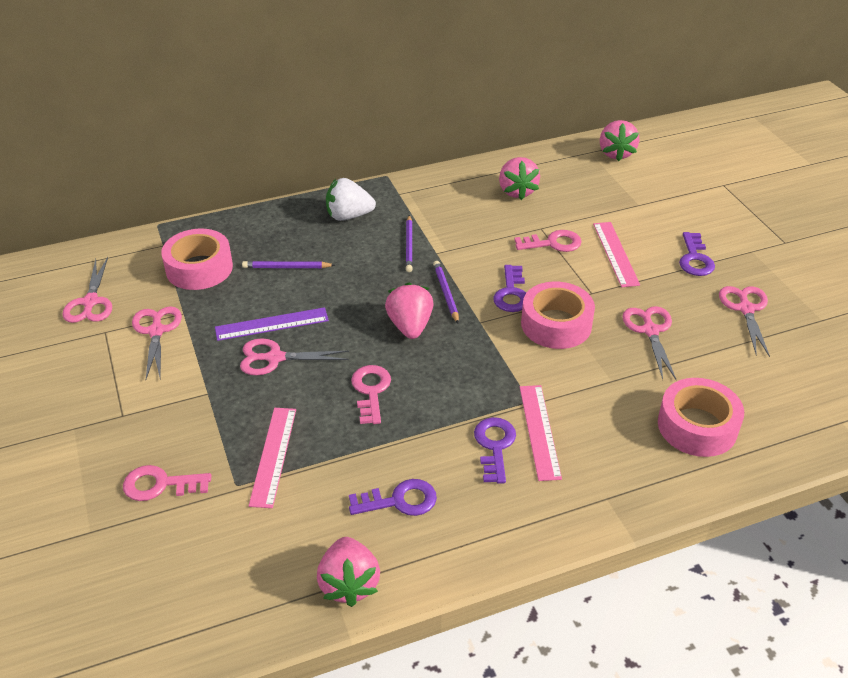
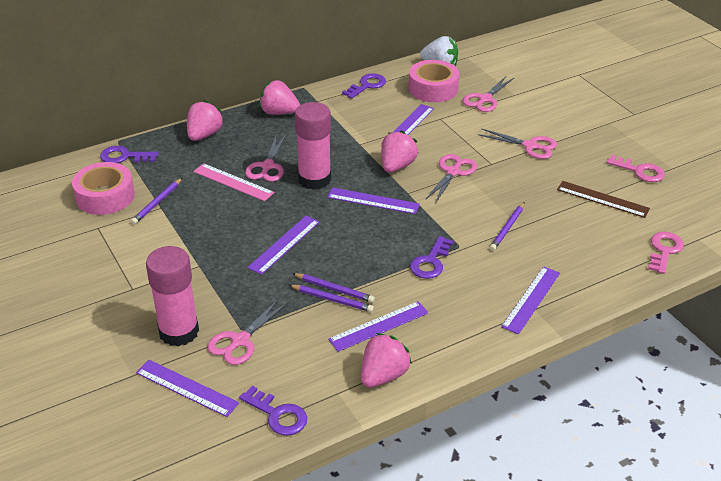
brown ruler: none = 0 -> [557,181,650,218] = 1
pink glue stick: none = 0 -> [146,246,199,346] [295,102,331,190] = 2
pink key: [123,465,211,501] [351,365,391,424] [514,230,581,252] = 3 -> [606,154,665,182] [648,232,684,274] = 2
pink ruler: [249,408,296,508] [520,385,562,481] [593,222,640,287] = 3 -> [194,163,274,201] = 1
pink tape: [161,229,233,290] [521,282,595,349] [658,378,744,457] = 3 -> [72,162,135,215] [409,60,459,102] = 2
purple pencil: [242,261,335,268] [406,215,413,272] [433,261,459,324] = 3 -> [131,178,182,224] [289,285,374,312] [292,273,375,303] [490,202,525,251] = 4
purple ruler: [215,307,329,341] = 1 -> [136,360,239,417] [248,216,320,275] [327,187,420,214] [328,301,429,352] [381,104,434,144] [501,266,560,334] = 6

